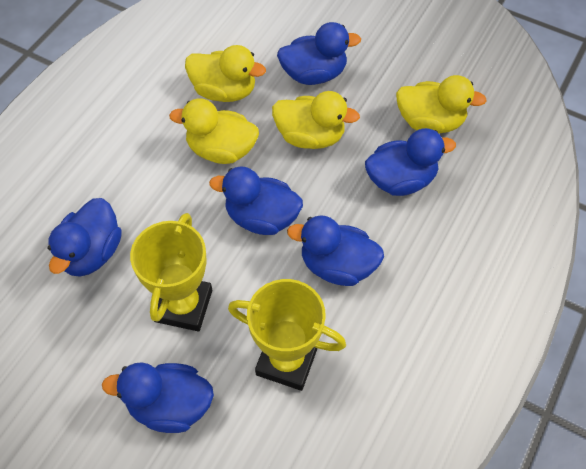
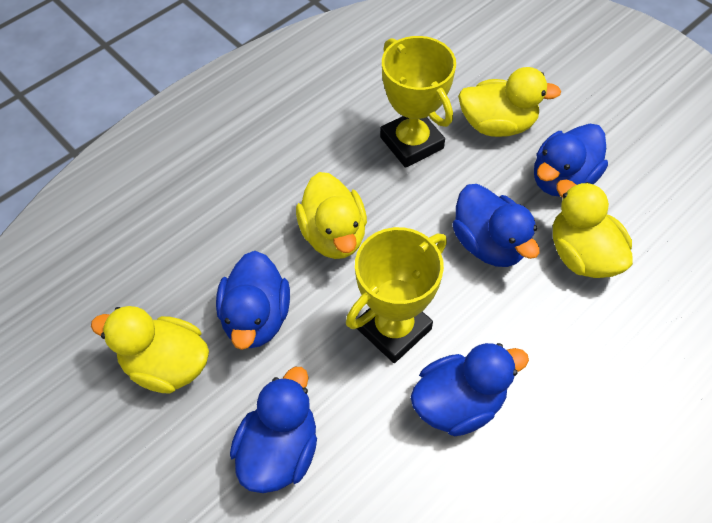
blue duck: [48,198,122,277] [102,362,214,433] [209,166,303,235] [277,22,361,85] [287,215,384,286] [365,128,456,196] = 6 -> [216,251,290,350] [230,367,317,493] [411,343,529,436] [452,184,540,267] [534,124,608,197] = 5

